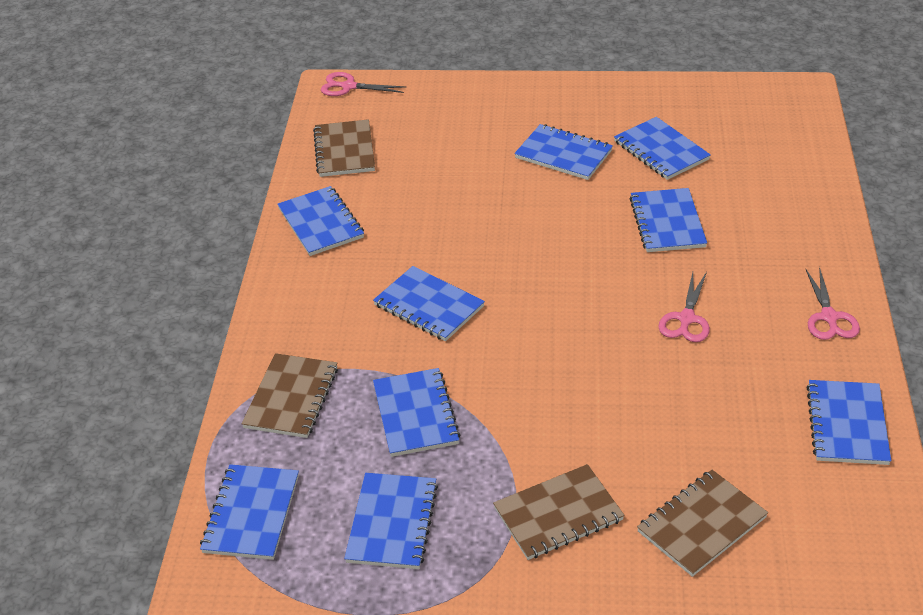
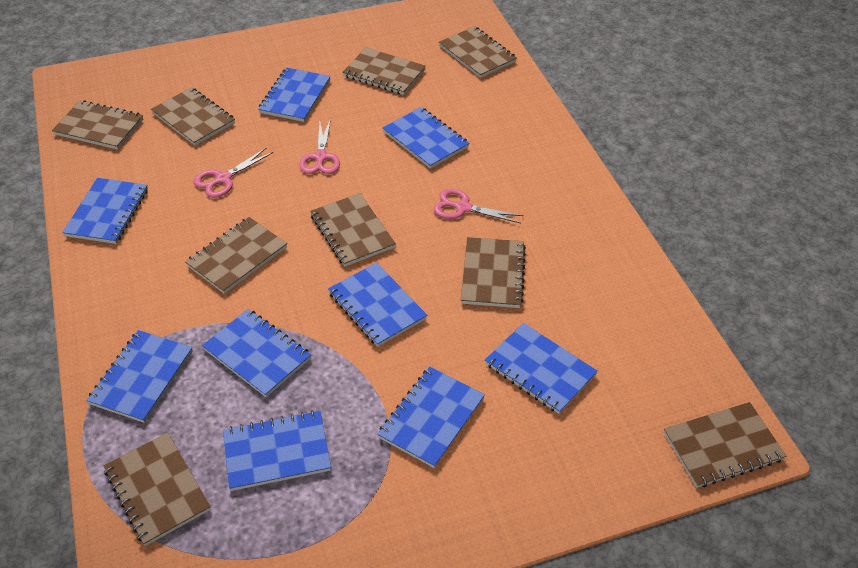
brown notebook: [242,353,338,438] [313,119,375,177] [493,464,625,560] [637,470,768,577] = 4 -> [52,100,143,150] [104,432,211,546] [151,87,235,146] [185,217,287,294] [310,193,396,267] [342,47,426,95] [439,26,517,78] [461,237,526,308] [664,402,786,488] = 9

